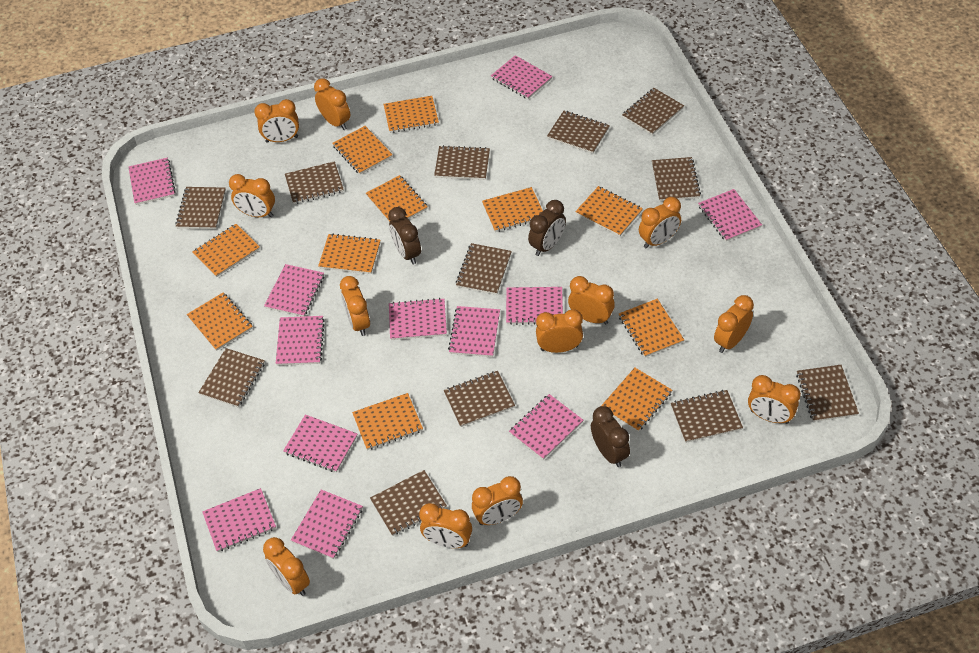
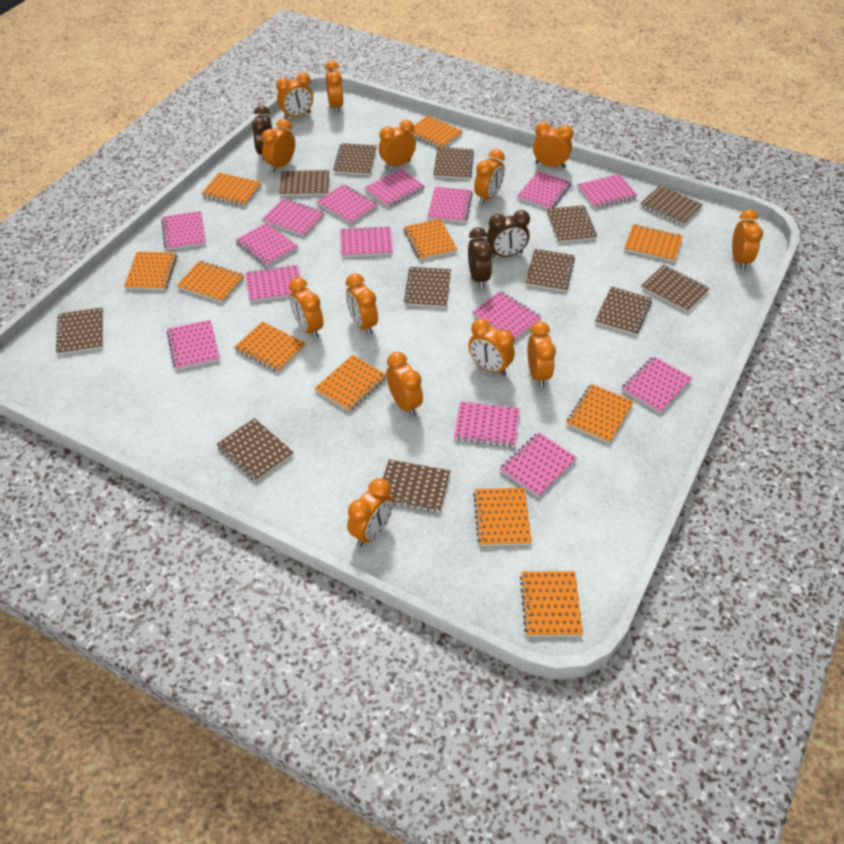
orange clock: [229,174,275,217] [254,99,299,143] [263,537,310,596] [314,78,350,130] [340,276,370,336] [419,503,472,548] [472,476,523,525] [536,309,583,353] [568,276,615,325] [639,197,681,248] [714,295,754,353] [748,375,801,424] = 12 -> [261,118,295,173] [276,72,313,119] [289,277,324,339] [325,61,344,114] [346,273,378,335] [347,478,394,546] [379,120,416,170] [386,352,423,417] [468,319,515,376] [474,149,505,205] [528,322,556,388] [533,122,573,168] [732,209,763,270] = 13
pink notebook: [128,158,176,205] [202,488,276,552] [264,264,324,317] [276,316,325,365] [283,414,357,472] [291,489,363,559] [389,298,447,340] [448,306,500,357] [491,55,552,99] [506,287,563,325] [509,394,583,460] [698,189,762,241] = 12 -> [161,211,206,250] [167,320,220,370] [235,223,298,266] [245,265,300,302] [262,198,325,236] [316,185,378,224] [340,226,393,257] [364,169,425,207] [427,187,473,223] [454,401,520,447] [472,291,542,341] [500,432,577,497] [517,171,571,209] [577,174,638,208] [622,356,692,413] = 15

